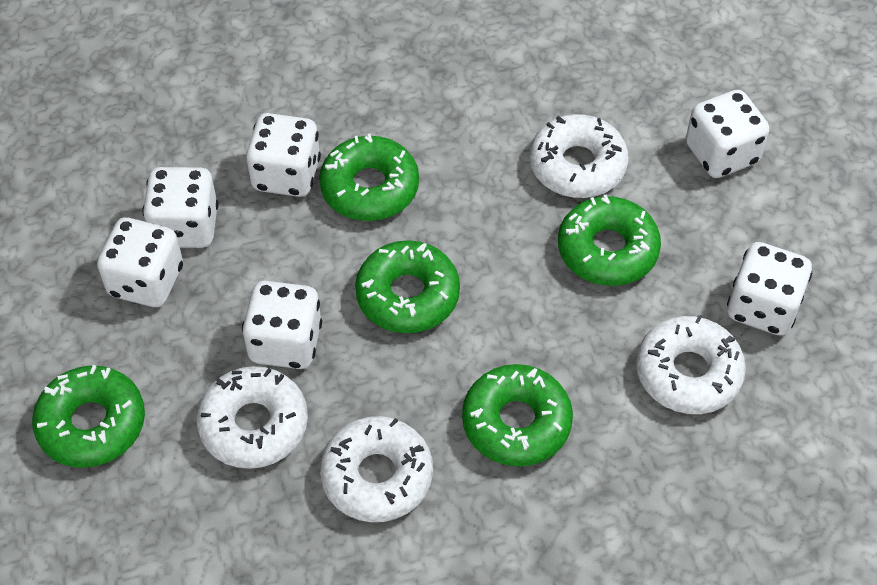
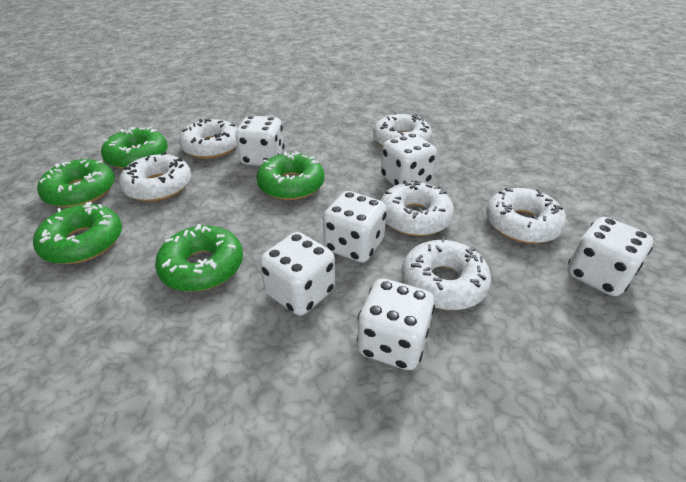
white donut: [196,366,308,469] [320,416,433,522] [530,114,629,198] [636,315,746,414] = 4 -> [119,152,191,202] [179,119,237,159] [373,112,432,147] [380,180,454,236] [402,237,491,310] [486,187,566,244] = 6

